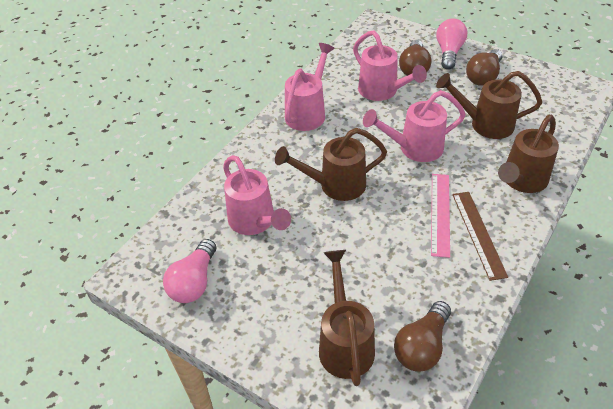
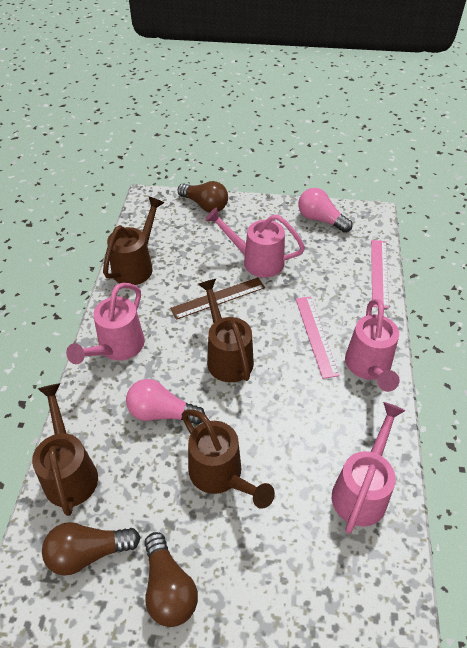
pink ruler: [431,174,450,258] = 1 -> [296,296,340,379] [371,240,389,309] = 2

